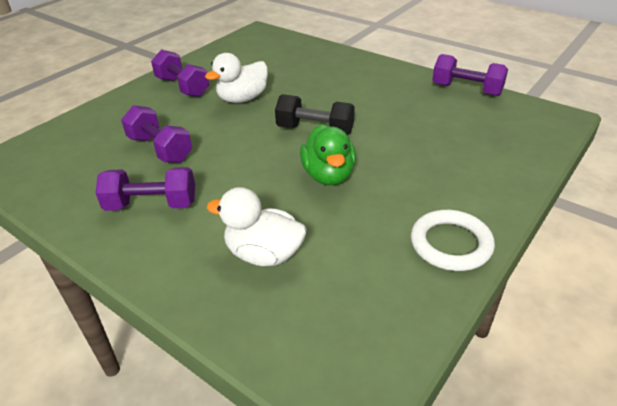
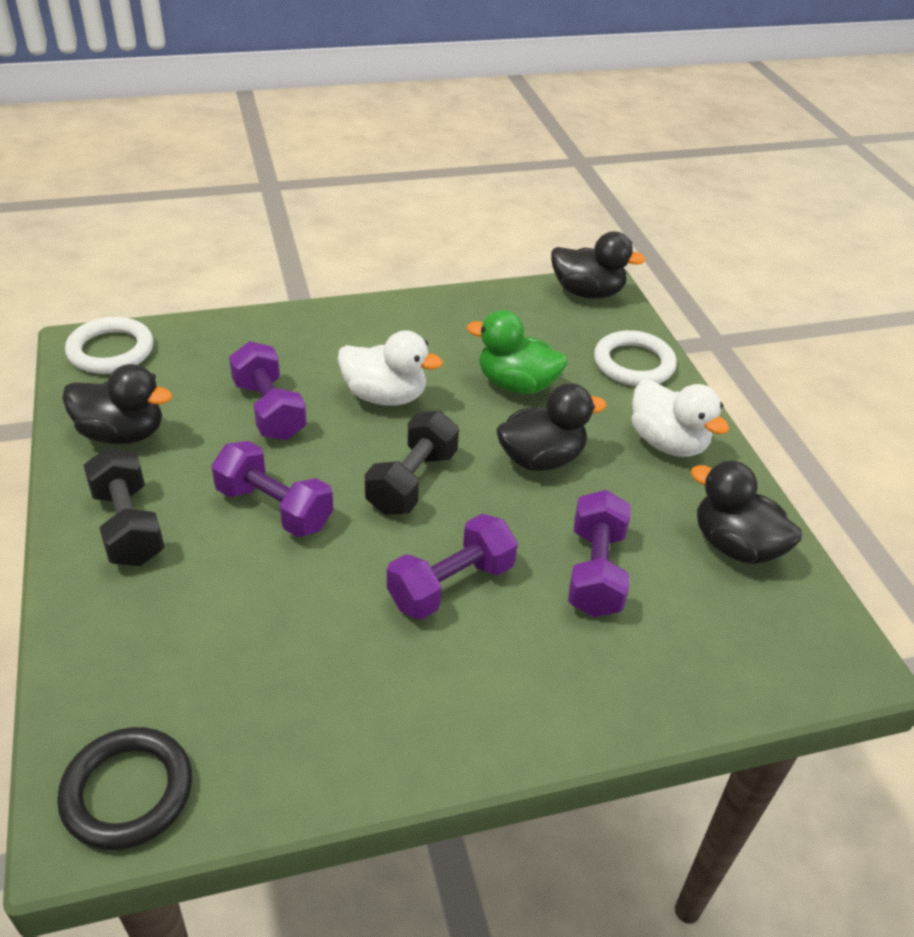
black duck: none = 0 -> [62,364,172,444] [496,383,607,471] [551,231,646,298] [690,461,802,564] = 4
black dumbbell: [275,94,355,135] = 1 -> [83,447,164,566] [365,410,459,515] = 2
black ring: none = 0 -> [57,727,192,850] = 1
white ring: [411,210,495,271] = 1 -> [65,317,153,374] [594,330,676,386] = 2

